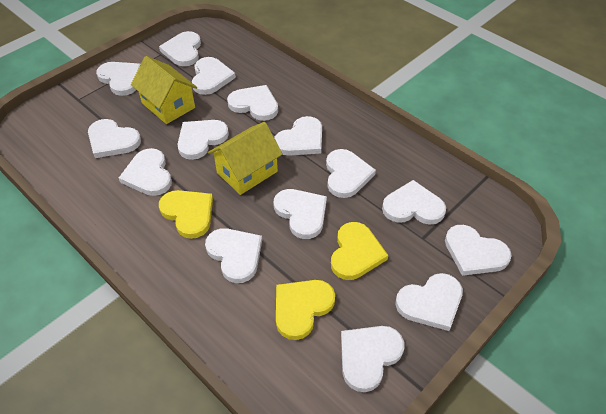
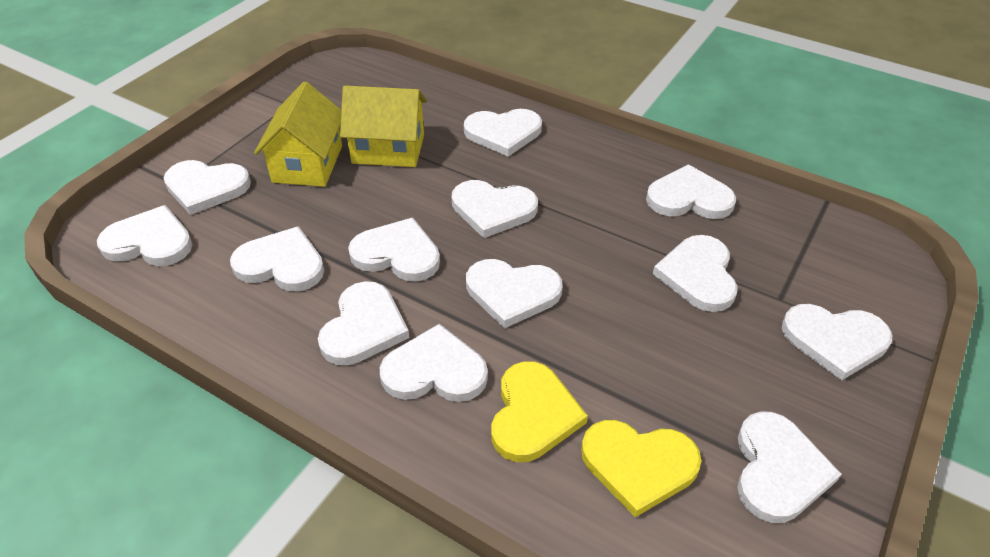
white heart: [88,119,141,158] [96,62,141,96] [119,148,172,196] [159,31,201,66] [177,120,229,160] [192,57,236,95] [205,228,262,283] [227,85,278,121] [273,189,327,239] [274,116,322,156] [326,149,376,198] [341,326,404,392] [382,180,446,225] [395,273,463,331] [445,225,512,276] = 15 -> [97,205,192,266] [164,160,251,215] [230,226,324,291] [318,281,409,366] [348,218,440,282] [380,324,488,402] [452,180,538,238] [464,109,542,156] [466,259,563,329] [646,164,736,219] [653,235,738,312] [737,411,842,523] [782,304,892,380] = 13
yellow heart: [159,190,213,239] [276,280,335,340] [331,222,388,280] = 3 -> [491,361,588,462] [581,420,701,517] = 2

